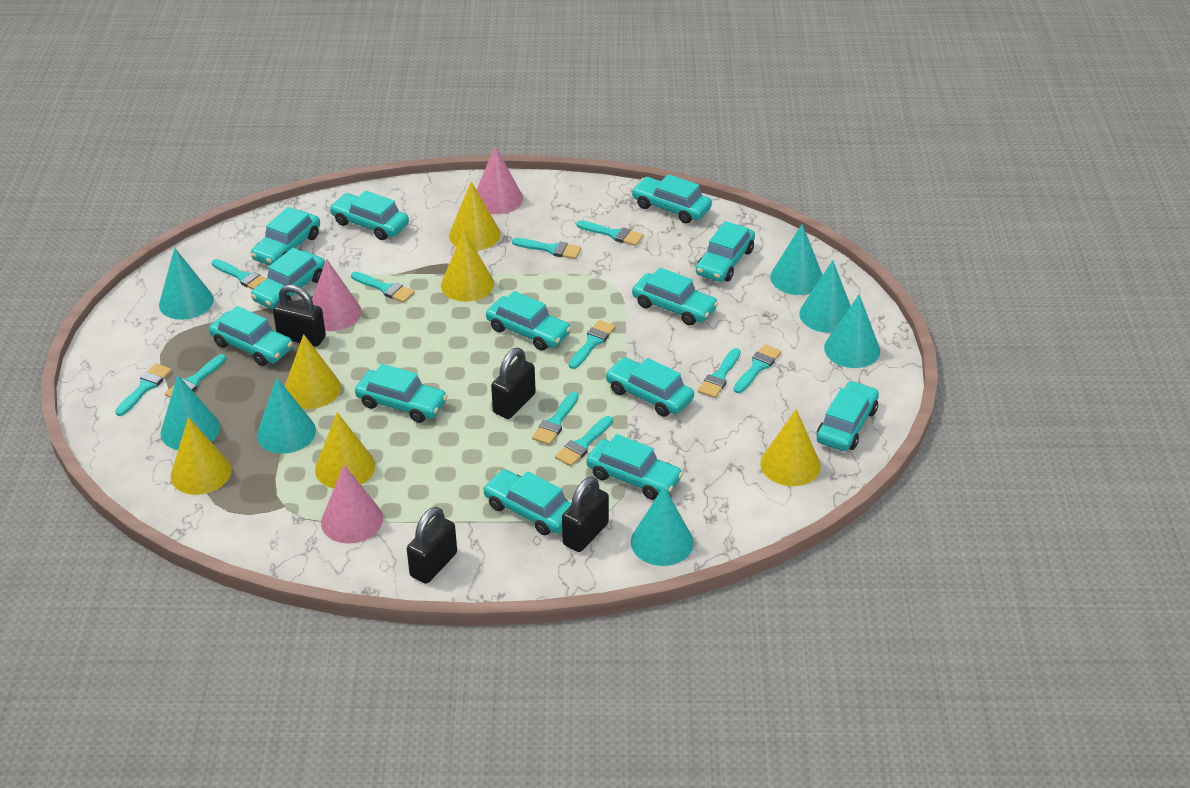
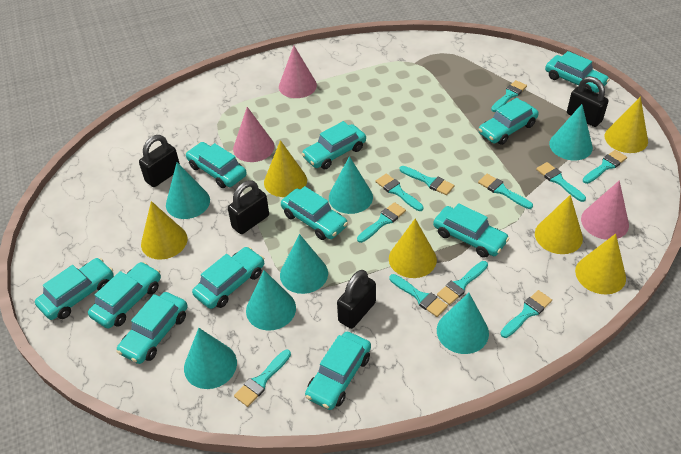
turquoise car: [209,306,293,366] [251,207,320,266] [251,248,325,309] [329,191,409,240] [355,364,447,423] [483,469,572,535] [486,291,571,351] [586,434,683,500] [605,357,694,417] [631,174,712,224] [632,268,718,325] [696,221,755,282] [817,381,879,451] = 13 -> [35,258,113,320] [88,262,161,329] [117,292,187,364] [186,142,247,188] [192,247,264,309] [281,186,348,240] [302,121,366,169] [305,332,371,410] [433,203,509,258] [478,98,539,145] [545,51,610,93] = 11

